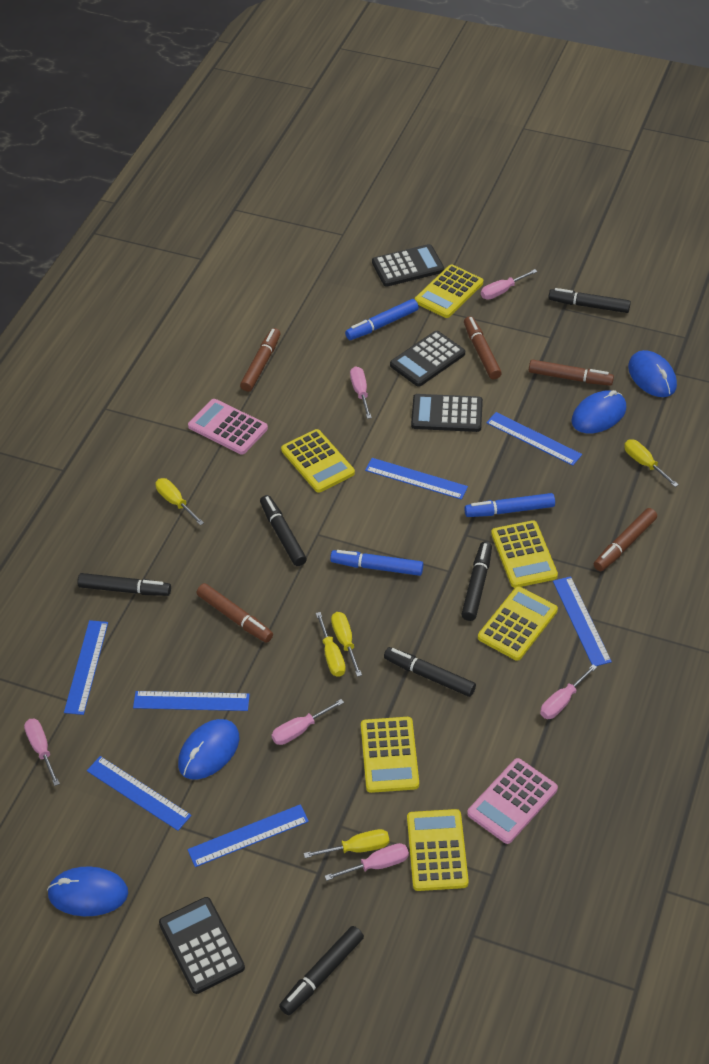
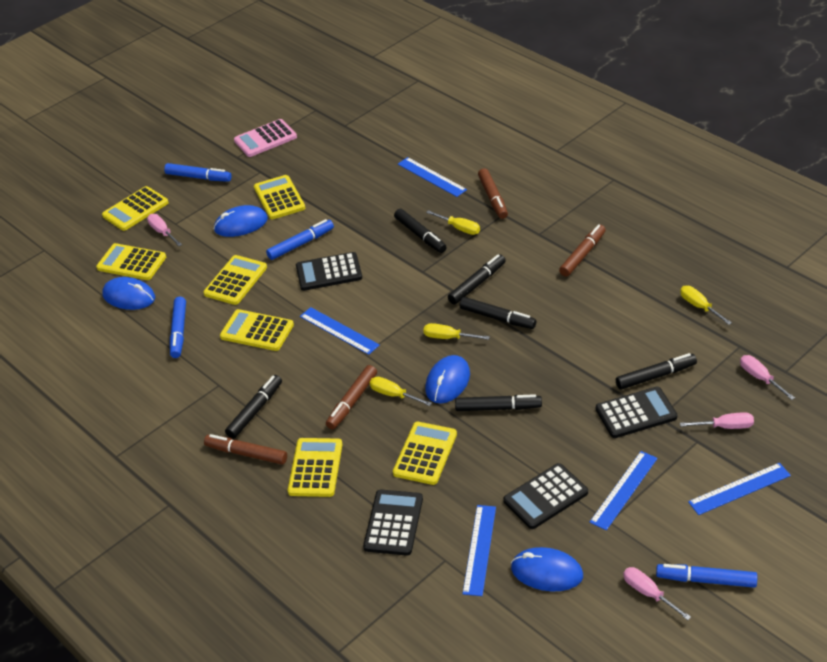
blue marker: [330,550,423,576] [345,299,419,340] [464,493,555,517] = 3 -> [164,163,232,182] [170,297,186,358] [266,219,334,260] [656,564,757,588] = 4
blue ruler: [64,620,108,715] [87,756,192,831] [133,691,250,711] [187,804,309,867] [365,458,468,500] [486,412,582,466] [553,576,612,666] = 7 -> [300,307,380,355] [398,157,467,197] [463,505,496,596] [590,451,658,530] [688,463,791,515] = 5
brown marker: [197,583,273,643] [240,328,281,392] [464,316,502,379] [529,359,614,386] [594,508,657,571] = 5 -> [204,434,287,465] [326,365,377,430] [478,168,508,219] [559,224,606,277] = 4
pink calculator: [188,399,268,455] [467,758,558,844] = 2 -> [234,119,297,157] = 1
pink screwdriver: [24,719,60,786] [271,699,344,745] [325,843,409,881] [350,366,372,419] [481,269,537,300] [540,664,597,719] = 6 -> [147,214,182,246] [623,567,691,620] [680,412,754,429] [740,355,795,400] = 4
yellow calculator: [281,429,355,493] [361,717,419,793] [407,809,469,891] [415,264,483,318] [478,586,558,661] [491,520,558,588] = 6 -> [96,243,166,280] [102,186,169,231] [203,255,267,305] [220,309,294,351] [254,175,305,219] [288,438,343,497] [393,422,457,485] = 7
yellow screwdriver: [156,478,204,525] [304,829,389,858] [316,612,346,677] [331,612,362,677] [624,440,679,487] = 5 -> [370,377,432,406] [423,323,490,340] [426,210,480,235] [680,286,732,325] = 4

